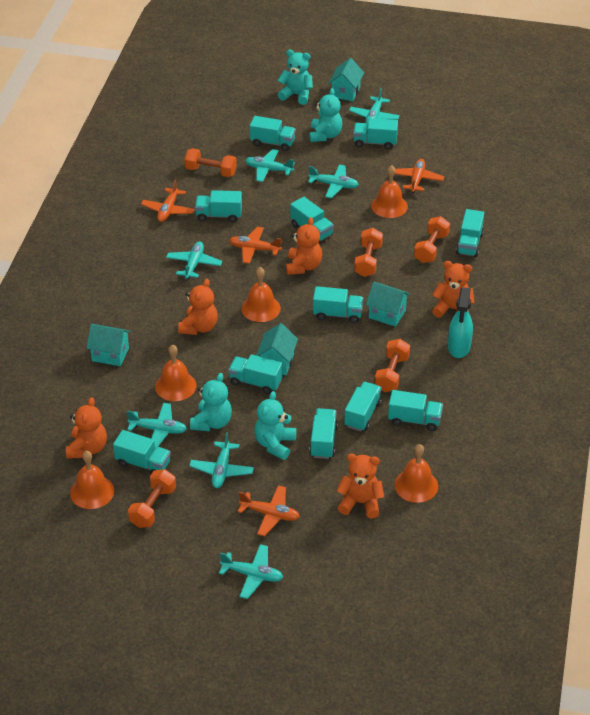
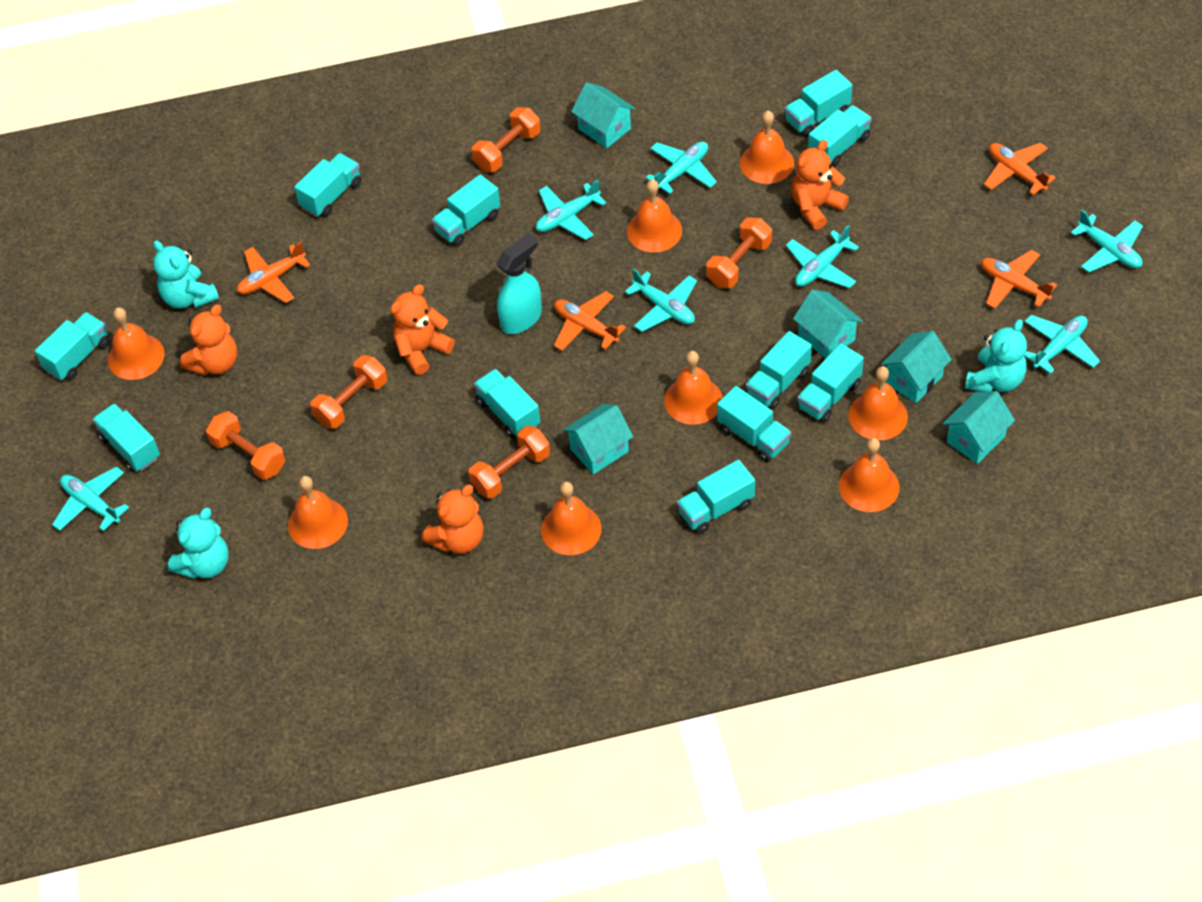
orange bell: [70,450,114,509] [155,345,196,401] [241,267,281,322] [371,165,408,218] [394,444,438,503] = 5 -> [108,307,165,380] [288,476,348,549] [541,482,601,555] [627,179,682,252] [664,351,722,425] [740,111,794,184] [839,438,900,512] [848,366,908,440] = 8
orange teddy bear: [66,397,107,459] [178,279,218,335] [286,217,322,275] [336,454,384,518] [432,261,474,318] = 5 -> [180,305,237,375] [390,284,455,375] [422,485,484,554] [791,140,849,230] = 4
turquoise house: [87,324,131,366] [256,323,298,375] [328,58,364,101] [366,282,410,327] = 4 -> [563,404,633,474] [571,83,635,148] [793,290,863,359] [881,331,952,403] [943,391,1015,464] = 5
turquoise teddy bear: [190,373,232,431] [254,391,296,460] [278,49,313,105] [309,88,342,142] = 4 -> [153,240,219,309] [168,508,229,579] [965,319,1027,392] = 3

